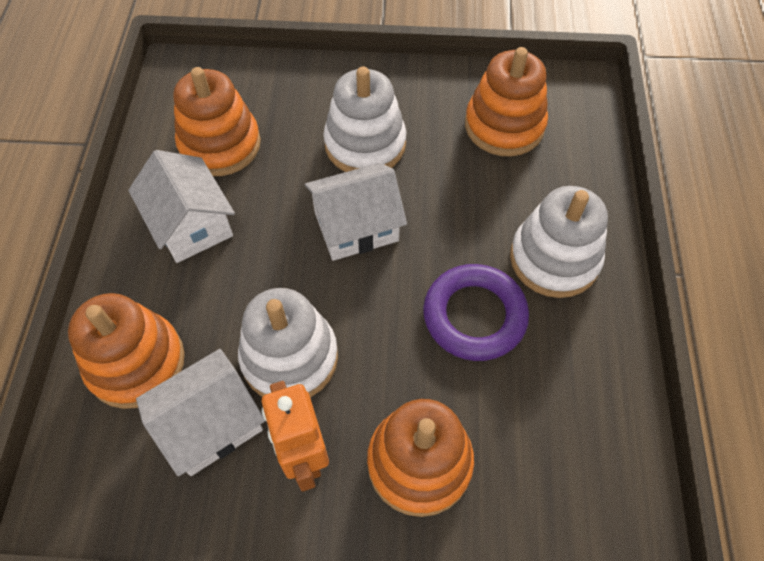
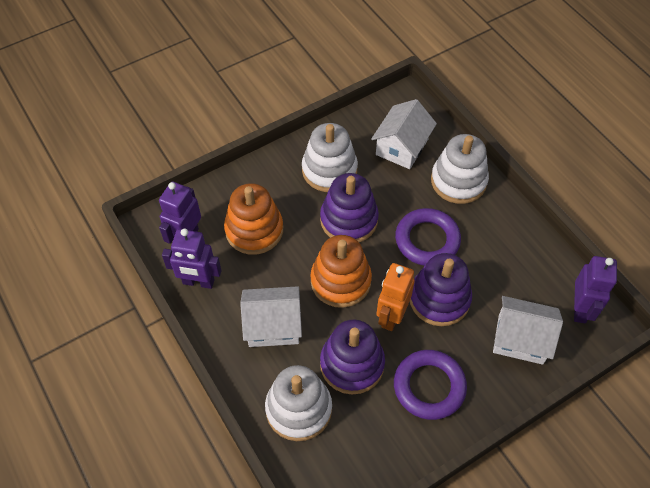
orange stacking toy: [68,293,185,409] [173,67,261,176] [367,399,474,517] [465,47,548,157] = 4 -> [224,183,283,255] [311,235,372,308] = 2
purple ring: [423,264,529,361] = 1 -> [394,350,467,420] [395,208,461,266] = 2
purple robot: none = 0 -> [159,182,201,244] [162,229,222,289] [574,256,617,323] = 3
purple stacking toy: none = 0 -> [320,173,379,242] [320,320,385,394] [410,253,472,326] = 3

